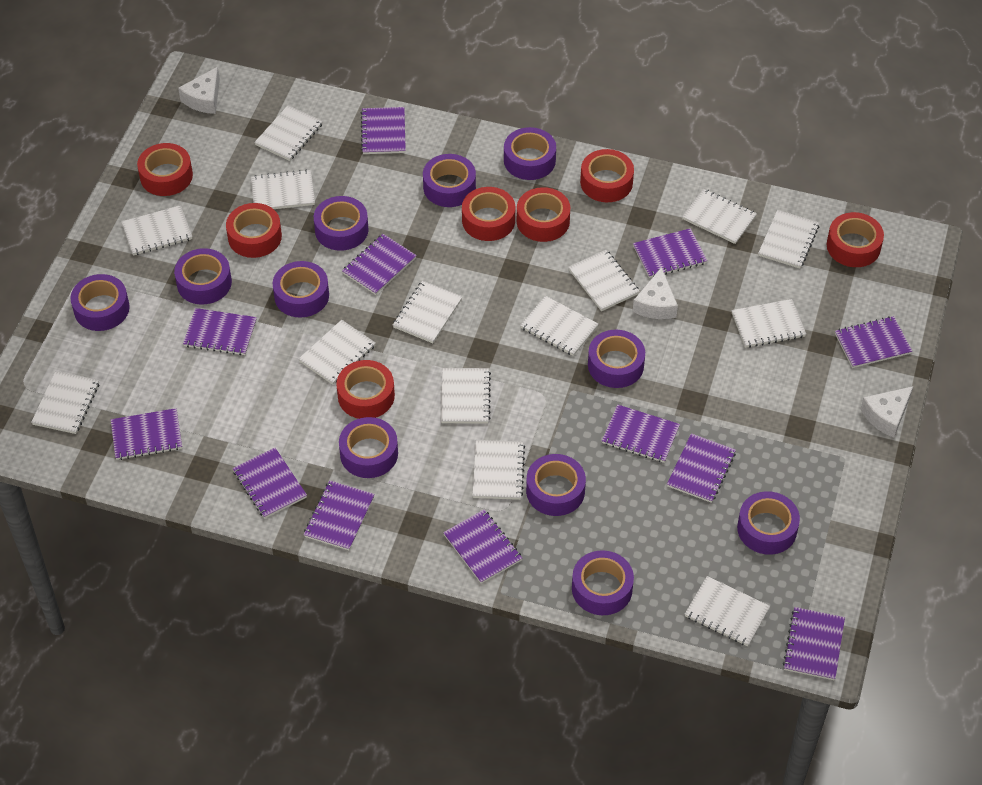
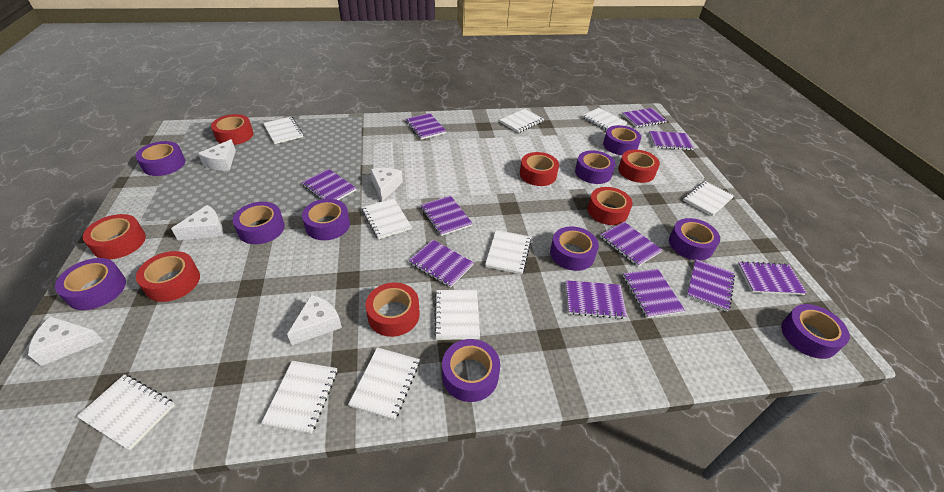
purple notebook: [111,408,182,460] [183,308,257,356] [233,448,307,518] [304,481,375,550] [342,234,417,295] [361,107,406,154] [443,510,522,584] [602,405,680,463] [633,228,707,278] [667,433,736,503] [783,607,845,680] [835,316,912,368] = 12 -> [302,169,356,200] [406,113,446,139] [409,240,474,288] [421,196,473,236] [566,280,627,319] [600,222,662,266] [622,108,667,128] [623,269,685,318] [649,131,694,150] [687,259,735,311] [737,261,807,295] = 11
purple tape: [70,274,130,331] [174,248,232,305] [273,261,329,318] [314,196,368,251] [339,417,398,478] [423,154,476,207] [504,127,556,180] [526,454,586,516] [572,550,634,615] [588,330,645,388] [737,491,800,555] = 11 -> [55,258,126,310] [135,141,185,176] [233,202,285,244] [302,199,350,240] [442,339,500,402] [550,226,599,271] [575,150,616,184] [603,125,641,155] [669,218,720,260] [781,304,850,359] = 10
white cheese: [178,67,220,114] [633,267,678,319] [861,386,913,438] = 3 -> [28,316,103,366] [171,205,223,240] [198,139,236,171] [287,295,342,345] [370,168,403,201] = 5
white notebook: [31,371,99,434] [121,205,192,256] [251,170,315,209] [254,105,323,161] [299,320,376,385] [393,281,462,343] [441,368,491,424] [472,440,525,500] [520,296,598,356] [568,250,640,311] [682,189,757,244] [685,576,770,646] [732,299,806,348] [758,210,819,269] = 14 -> [77,374,175,450] [261,361,337,434] [263,116,303,144] [348,347,420,420] [362,198,412,239] [434,290,480,340] [485,230,532,274] [500,109,544,133] [582,108,628,130] [683,181,734,216] = 10

